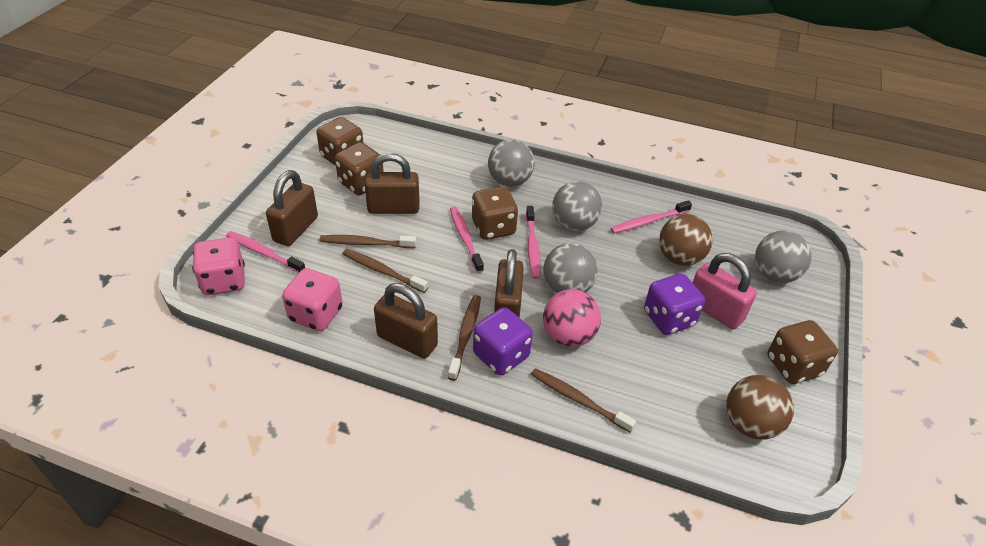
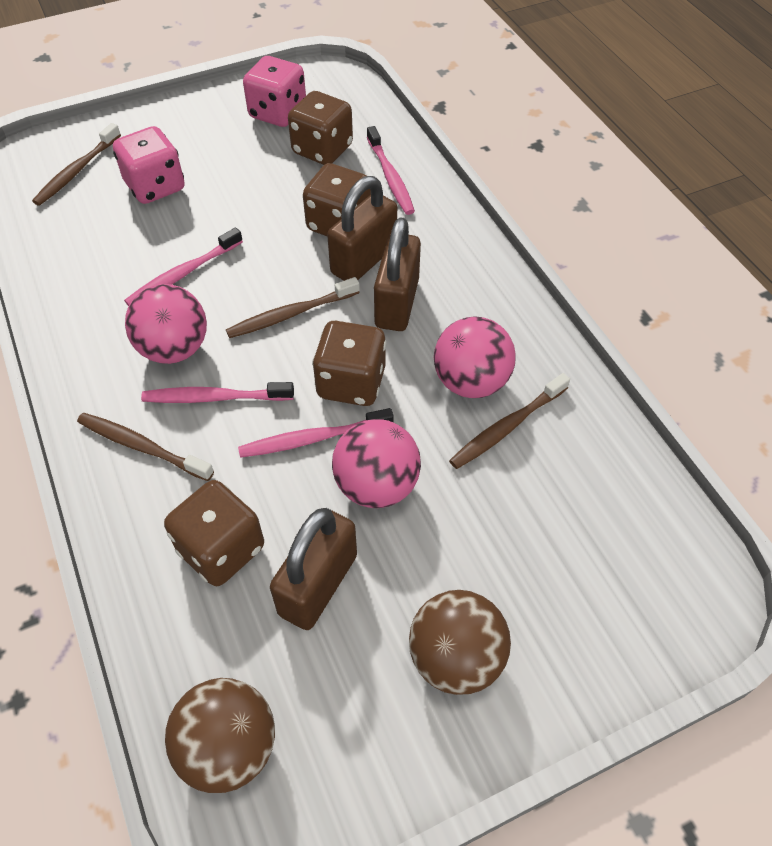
brown padlock: [266,170,318,246] [365,153,420,214] [374,283,438,359] [494,249,524,318] = 4 -> [270,508,357,630] [327,176,397,281] [374,217,421,331] = 3
grey ball: [488,139,535,187] [543,243,598,293] [552,181,602,231] [755,230,812,283] = 4 -> none = 0
pink ball: [543,289,601,347] = 1 -> [125,284,207,364] [332,419,421,508] [434,316,516,398] = 3
pink padlock: [693,253,757,329] = 1 -> none = 0
purple dice: [473,307,533,375] [644,274,705,335] = 2 -> none = 0

